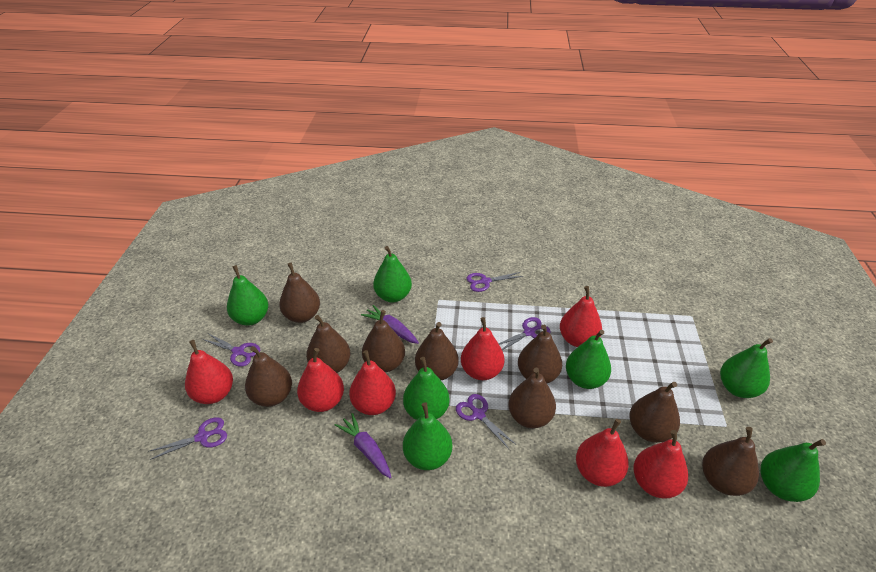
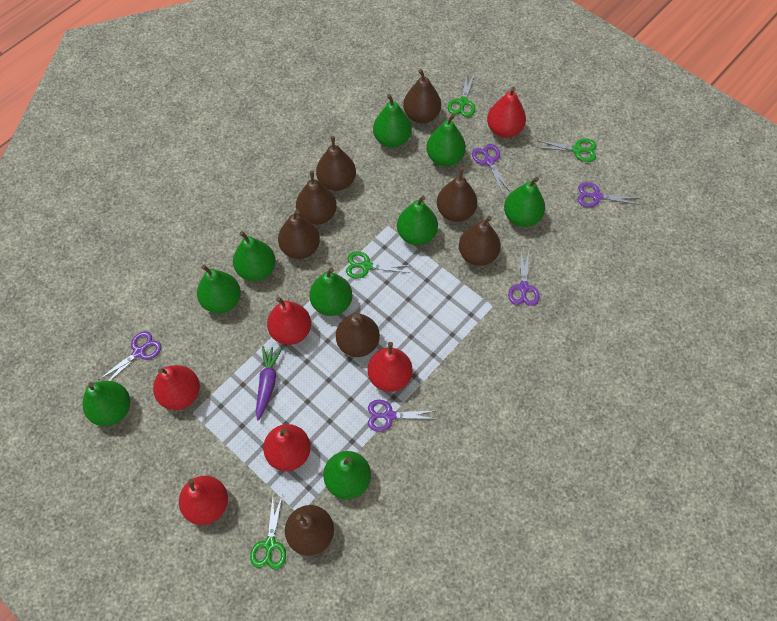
brown pear: [245,346,292,407] [279,263,320,323] [306,315,350,373] [362,310,405,372] [415,322,459,380] [508,367,556,428] [518,325,562,383] [629,382,680,443] [702,427,759,496] = 9 -> [278,210,320,259] [285,505,334,556] [296,171,337,225] [316,136,356,191] [336,313,380,357] [403,69,441,123] [437,168,477,222] [459,216,501,266] = 8
green pear: [227,265,268,326] [373,246,412,302] [403,357,450,420] [403,402,452,470] [566,330,611,389] [720,338,773,398] [761,439,826,502] = 7 -> [82,381,130,426] [197,264,241,313] [233,231,276,281] [309,268,352,316] [323,451,371,499] [373,94,412,148] [397,195,438,245] [426,114,466,166] [504,177,545,227] = 9
green scissors: none = 0 -> [250,493,286,569] [346,252,409,279] [448,72,475,117] [536,138,597,162] = 4
purple carrot: [335,413,391,478] [361,305,419,344] = 2 -> [256,346,282,420] = 1
red pear: [185,340,233,404] [297,348,344,412] [349,350,396,415] [461,317,504,380] [560,286,602,347] [576,419,629,487] [633,430,688,499] = 7 -> [153,365,200,410] [179,476,228,525] [263,424,311,471] [267,297,311,345] [368,342,412,392] [487,87,526,138] = 6

